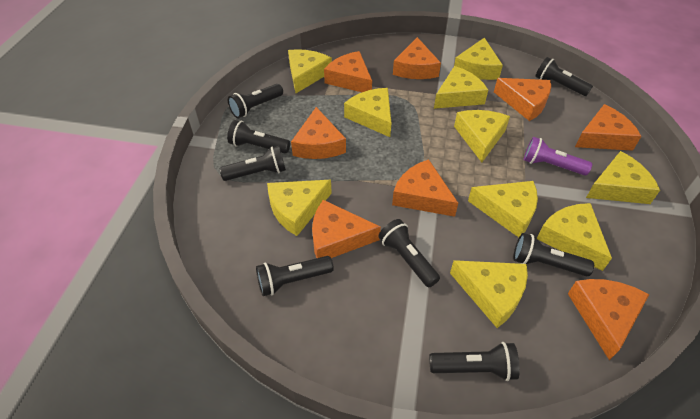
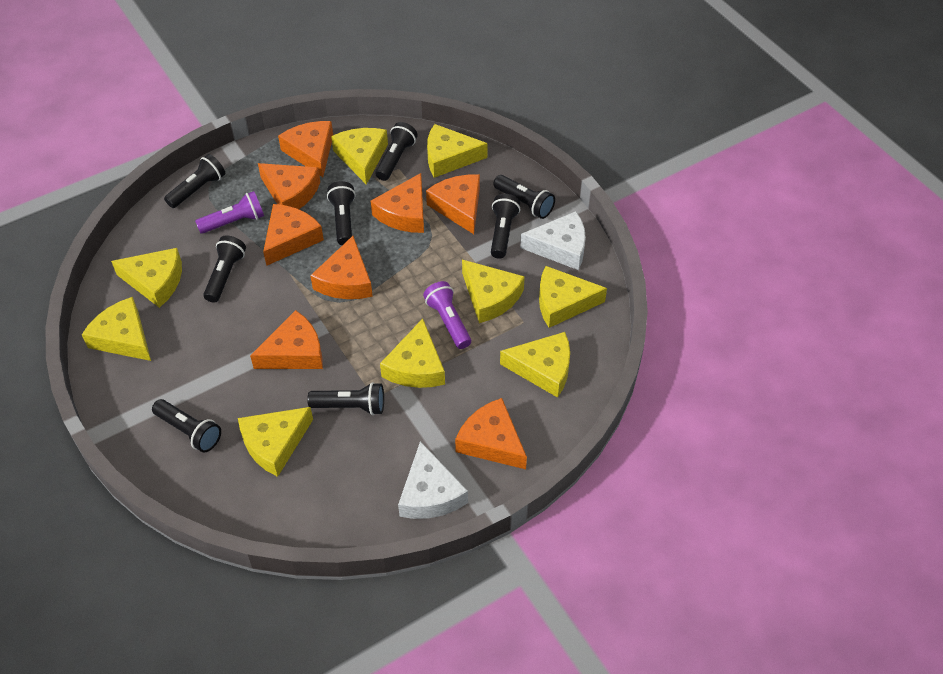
purple flashlight: [524,137,592,176] = 1 -> [195,191,264,234] [423,281,471,349] = 2
white cheese: none = 0 -> [398,441,468,519] [520,211,586,270] = 2
yellow cheese: [267,180,332,236] [288,49,332,93] [344,88,391,137] [434,66,488,109] [450,260,528,328] [454,38,503,80] [454,110,510,162] [468,181,538,238] [537,203,612,271] [586,151,660,204] = 10 -> [82,297,151,361] [111,248,182,308] [238,407,313,477] [331,128,388,185] [380,319,445,388] [427,124,488,178] [462,260,525,323] [500,332,570,398] [539,266,607,328] = 9

